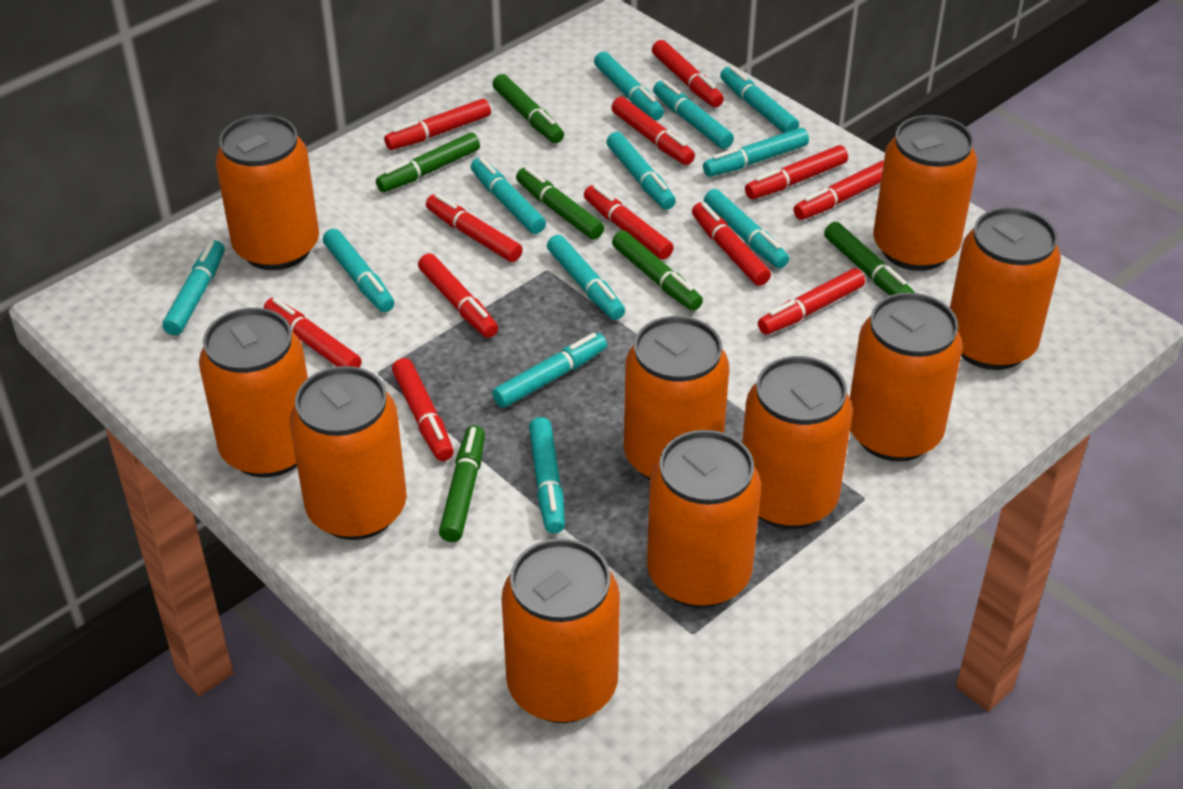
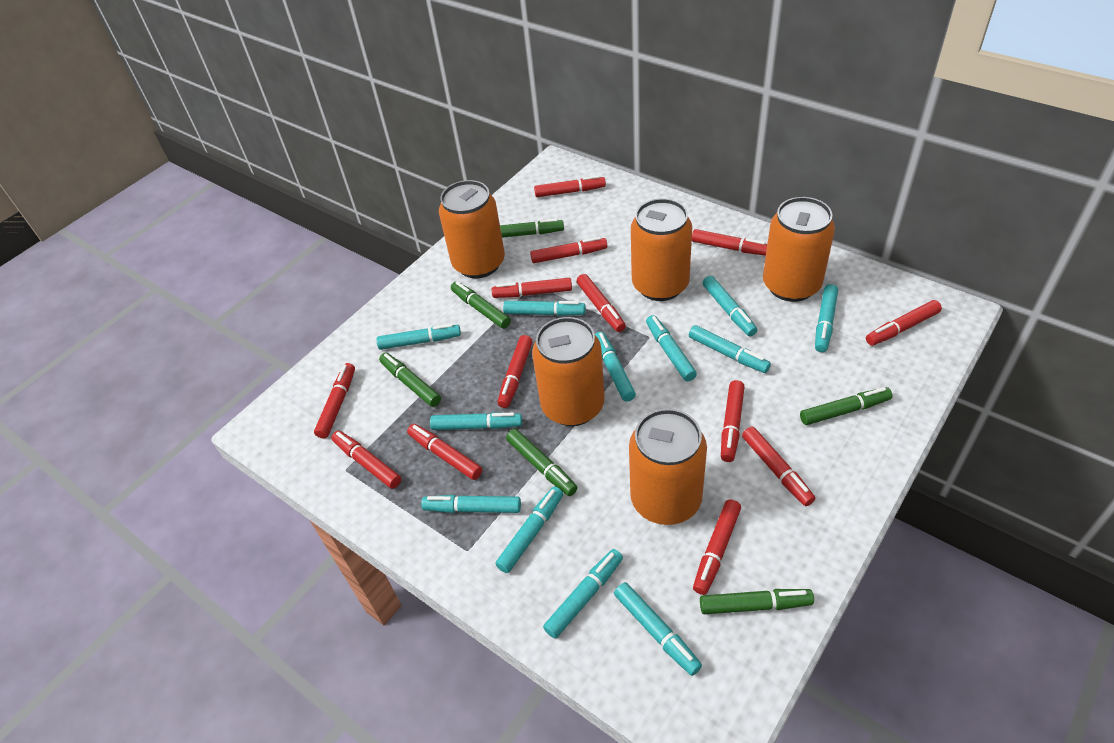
orange can: [199,308,308,478] [216,114,319,270] [290,366,407,540] [501,538,620,723] [624,316,729,480] [647,430,761,608] [742,356,853,529] [850,293,963,462] [873,115,977,271] [950,207,1061,370] = 10 -> [439,180,505,278] [532,317,605,426] [629,409,707,525] [631,198,692,301] [763,197,835,302] = 5
red marker: [264,297,362,368] [384,99,491,150] [392,358,454,461] [418,253,498,338] [426,194,523,262] [584,185,674,260] [611,97,695,165] [652,40,724,107] [692,202,771,286] [745,145,848,199] [758,268,865,335] [793,161,884,220] = 12 -> [314,363,355,438] [331,431,401,489] [407,424,482,480] [492,278,572,298] [497,335,533,408] [530,237,607,263] [534,175,606,197] [577,274,626,332] [692,229,767,256] [693,499,741,595] [721,380,745,462] [742,427,815,506] [866,300,942,346] = 13

